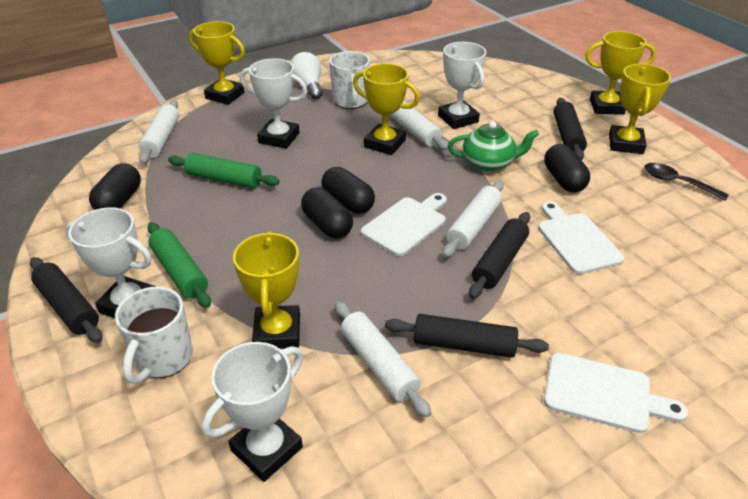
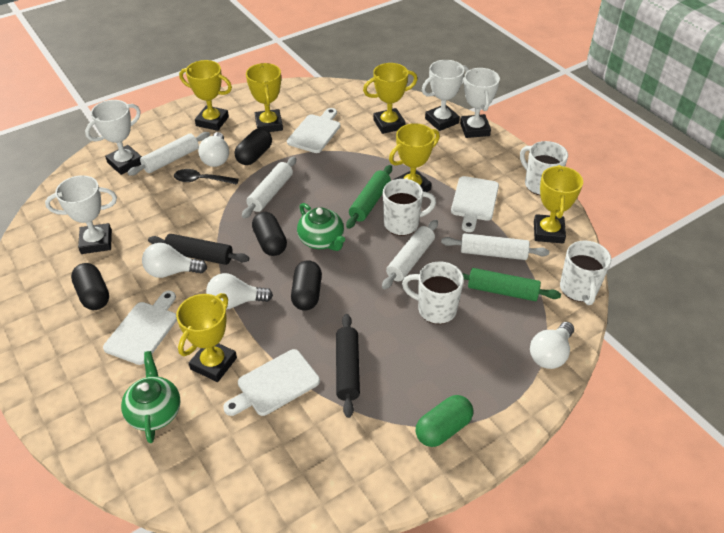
black rolling pin: [30,257,102,343] [385,314,549,358] [469,212,530,299] [554,98,587,160] = 4 -> [148,234,249,265] [336,314,360,418] = 2
green capsule: none = 0 -> [416,395,473,447] = 1
green teapot: [448,121,539,172] = 1 -> [121,351,181,443] [297,203,345,251] = 2
white cutting board: [361,193,447,256] [538,201,624,274] [544,353,688,433] = 3 -> [103,291,177,365] [223,349,320,416] [287,108,340,153] [451,176,499,232] = 4
white light bulb: [291,52,323,99] = 1 -> [142,243,207,278] [198,132,229,167] [206,273,273,310] [530,322,574,369] = 4
white mug: [115,286,193,384] [329,51,370,109] = 2 -> [383,179,436,236] [402,261,464,324] [520,141,568,195] [560,240,611,305] = 4
yellow trophy: [189,21,245,105] [233,231,300,349] [353,63,420,155] [585,31,656,115] [609,64,671,154] = 5 -> [176,293,237,382] [179,60,232,131] [246,63,283,132] [363,63,417,134] [389,123,440,192] [534,165,583,243] = 6

